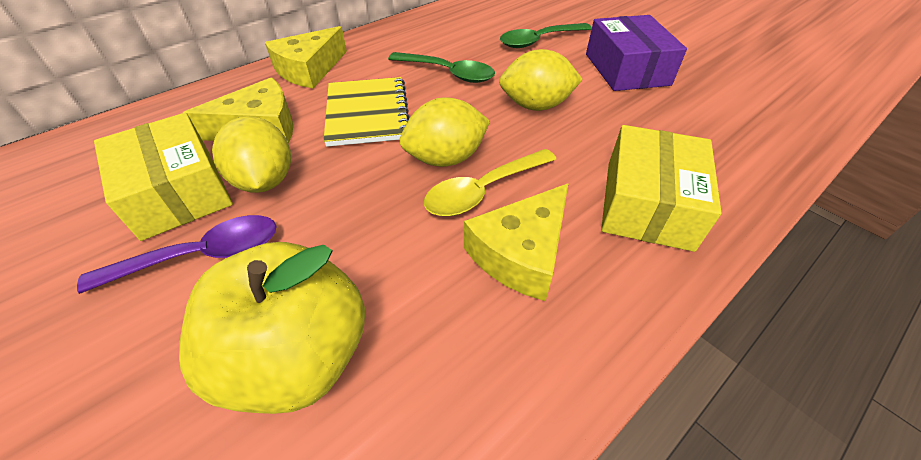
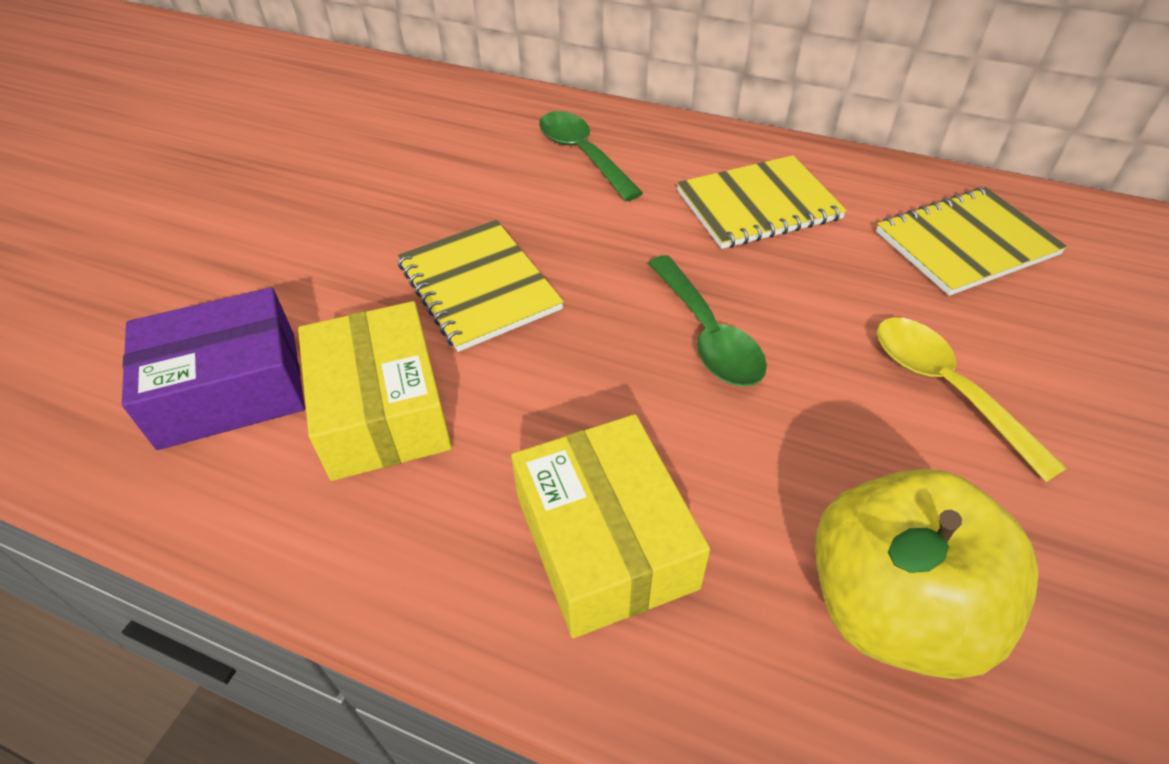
purple spoon: [77,215,276,294] = 1 -> none = 0
yellow cheese: [183,77,293,144] [265,26,347,88] [464,184,568,301] = 3 -> none = 0
yellow lemon: [212,116,291,193] [400,97,490,167] [499,49,583,111] = 3 -> none = 0
yellow notebook: [324,77,409,147] = 1 -> [397,220,564,352] [677,155,847,249] [876,187,1067,296] = 3

